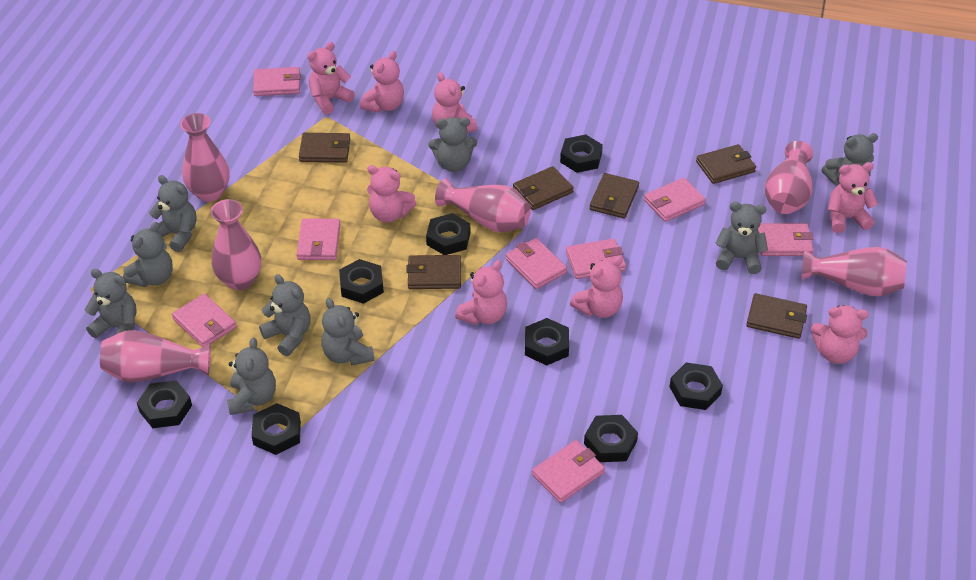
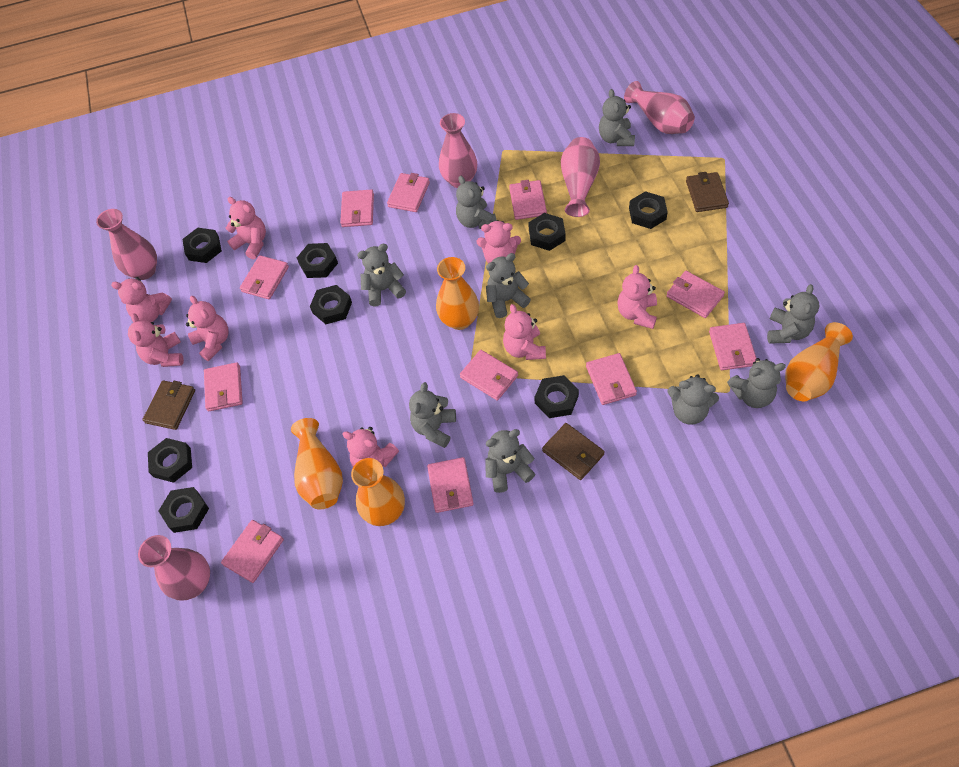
brown wallet: [299,133,350,163] [406,255,461,289] [513,166,574,210] [589,173,639,219] [696,144,756,184] [746,293,807,339] = 6 -> [143,380,195,430] [542,423,605,480] [686,172,729,212] = 3
orange vase: none = 0 -> [291,418,343,509] [351,458,405,526] [436,257,479,330] [785,322,853,401] = 4
pink vase: [100,330,211,382] [180,113,229,202] [211,199,261,290] [435,179,531,232] [765,141,813,214] [802,247,907,296] = 6 -> [96,209,157,280] [138,535,210,601] [439,113,477,188] [561,137,600,217] [624,81,695,134] = 5
pink wallet: [172,294,236,347] [253,67,301,96] [297,218,340,260] [506,238,567,289] [532,440,605,503] [566,238,626,279] [644,178,706,222] [758,223,814,256] = 8 -> [204,362,243,411] [221,520,284,583] [240,255,289,299] [340,189,374,227] [387,173,430,212] [427,457,474,513] [460,350,518,401] [509,180,547,220] [586,353,637,405] [666,271,725,318] [709,323,756,370] = 11

